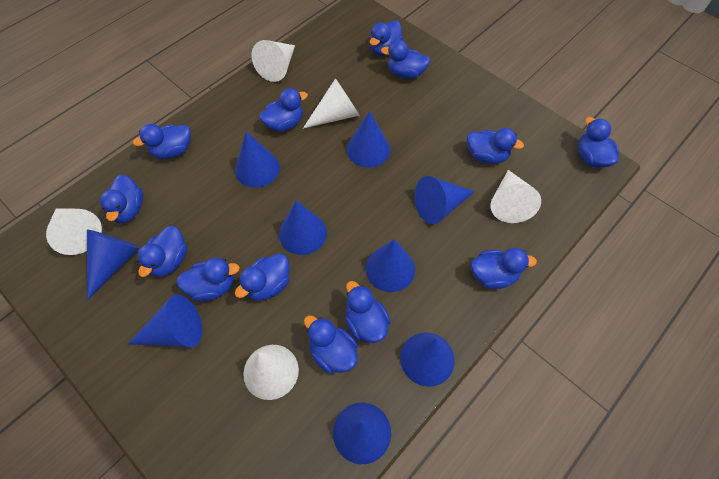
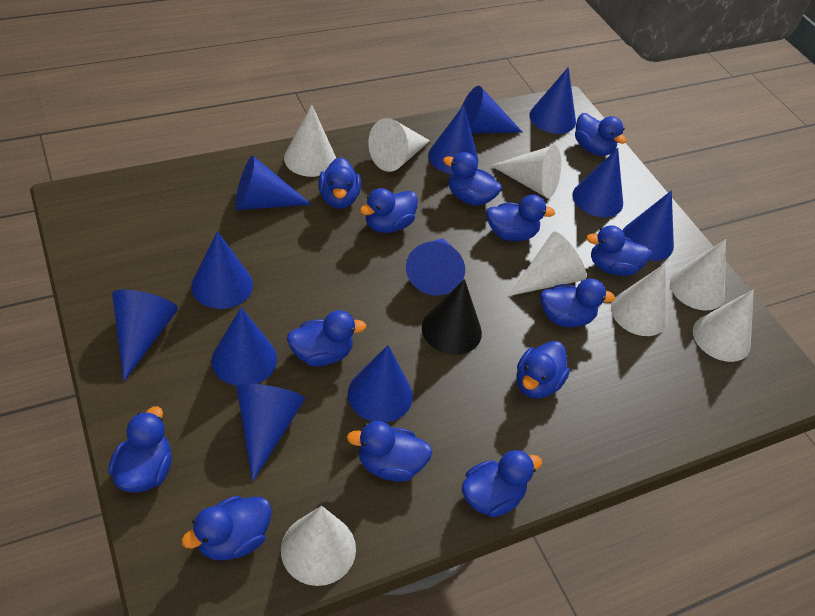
black cone: none = 0 -> [422,279,482,355] = 1
blue cone: [87,230,139,300] [128,295,202,347] [235,132,280,188] [279,201,327,255] [333,403,391,464] [347,111,390,168] [365,239,415,292] [400,332,455,387] [415,176,475,224] = 9 -> [112,290,178,381] [191,231,253,309] [211,307,277,386] [235,155,312,210] [237,384,305,482] [348,345,413,423] [406,239,465,296] [428,105,478,174] [461,86,523,133] [529,67,576,134] [573,148,623,217] [622,190,674,261] = 12
white cone: [46,208,102,255] [243,345,299,400] [252,40,295,82] [303,78,360,129] [491,170,541,223] = 5 -> [281,506,356,586] [284,105,336,177] [368,118,430,172] [490,145,561,198] [508,232,587,296] [611,264,668,336] [670,239,726,310] [693,290,754,362] = 8

